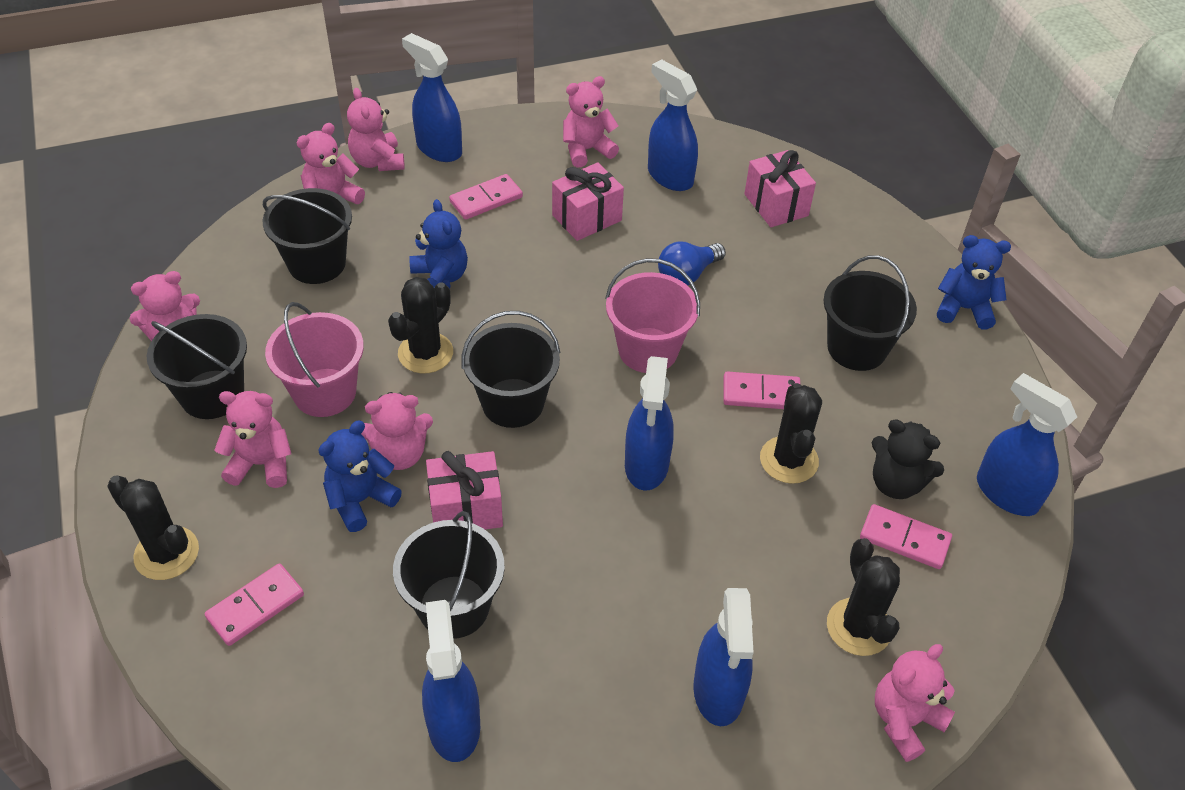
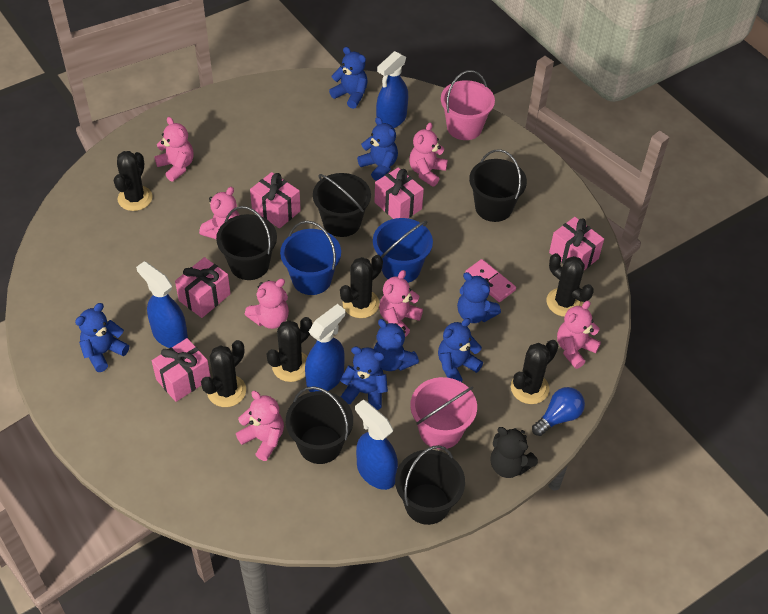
black cactus: [107,475,199,580] [388,277,453,374] [760,383,822,484] [827,538,900,656] = 4 -> [114,151,152,211] [201,340,246,407] [267,317,312,382] [340,255,383,318] [511,340,558,404] [546,253,594,317] = 6
blue bucket: none = 0 -> [280,221,341,295] [373,218,433,283] = 2
blue spray bottle: [402,33,462,162] [422,600,480,762] [625,356,674,490] [648,59,698,191] [693,588,754,726] [977,373,1077,516] = 6 -> [136,261,188,348] [305,304,345,392] [355,399,398,490] [376,51,408,128] = 4
blue teddy bear: [318,420,402,532] [409,199,468,289] [937,235,1011,329] = 3 -> [75,303,129,372] [329,47,368,109] [340,347,388,410] [357,117,398,181] [374,319,419,371] [438,318,483,382] [457,272,501,323] = 7
pink domino: [205,563,304,646] [449,174,523,220] [723,371,800,409] [860,504,952,569] = 4 -> [465,259,516,302] = 1
pink gift: [426,451,503,529] [552,162,624,241] [744,150,816,227] = 3 -> [152,338,210,402] [175,257,231,318] [250,172,301,229] [374,167,424,219] [549,217,604,270] = 5

